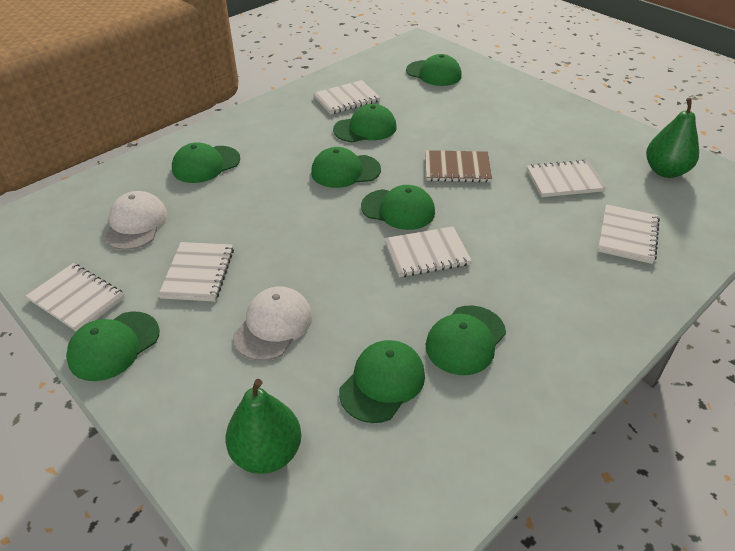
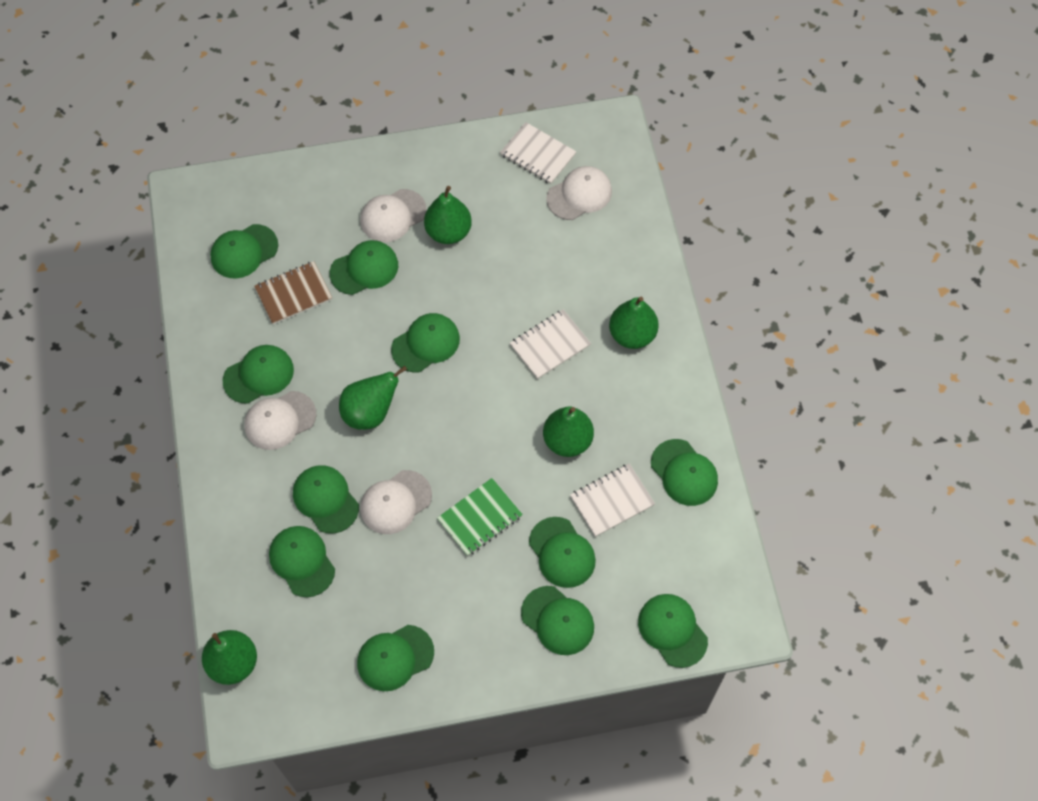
green cap: [66,312,160,381] [172,142,240,183] [311,147,381,188] [333,104,397,142] [339,340,425,423] [361,185,435,230] [406,54,462,86] [425,306,506,375] = 8 -> [210,224,278,278] [223,345,294,404] [269,526,335,597] [293,465,359,534] [330,240,398,295] [357,625,434,691] [391,313,460,372] [521,586,594,655] [529,517,596,588] [638,594,708,668] [651,439,718,506] = 11
green notebook: none = 0 -> [437,478,523,556] = 1
green pear: [225,379,301,474] [646,98,699,178] = 2 -> [202,630,257,685] [339,365,407,430] [424,186,472,244] [543,406,594,457] [609,297,659,349] = 5
white cap: [104,191,167,250] [233,286,312,361] = 2 -> [244,391,316,450] [360,189,427,242] [360,470,432,534] [546,166,612,220] = 4
white notebook: [26,263,125,332] [158,242,234,302] [313,80,381,114] [384,227,472,277] [527,160,606,197] [598,204,660,264] = 6 -> [500,122,576,184] [510,309,591,379] [570,464,655,537] = 3

